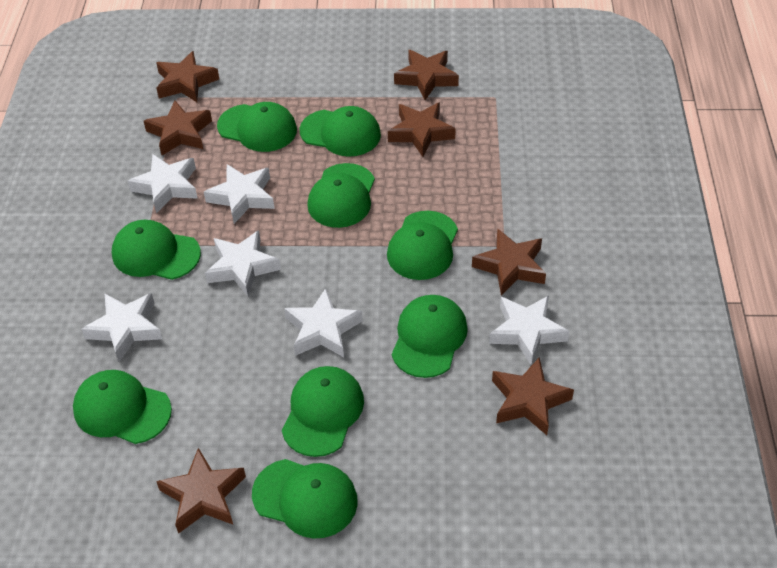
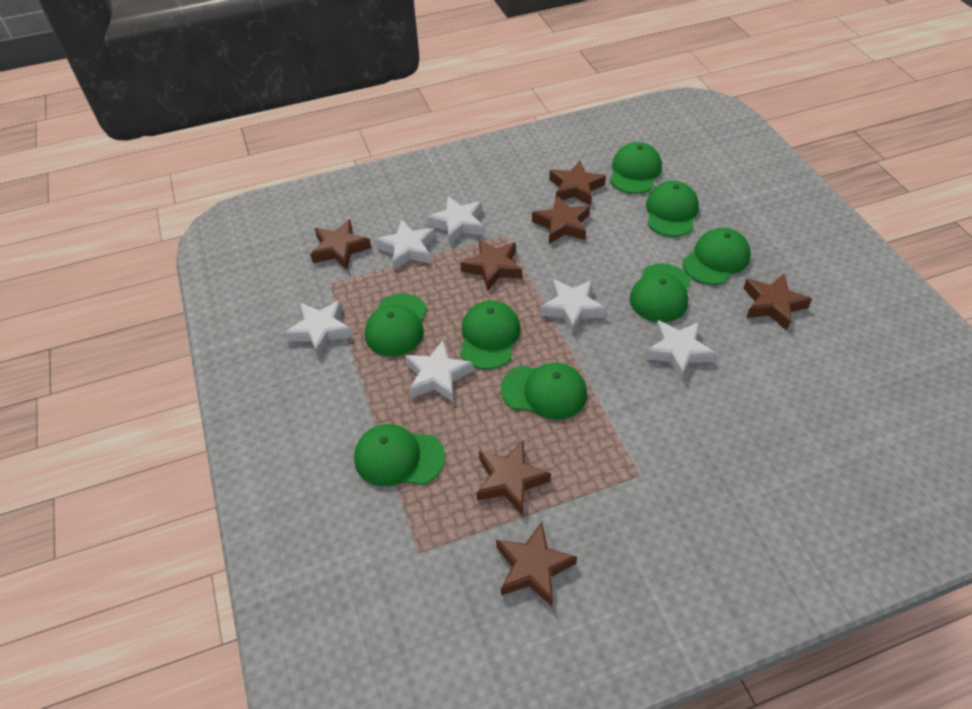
green cap: [73,370,172,444] [112,220,201,280] [217,102,297,152] [252,459,358,539] [282,366,364,457] [300,106,381,157] [307,163,375,228] [387,211,458,280] [392,295,468,378] = 9 -> [354,424,445,486] [365,294,427,356] [460,300,520,369] [501,363,587,420] [610,142,662,194] [630,263,691,322] [646,181,699,237] [683,228,751,285] = 8

